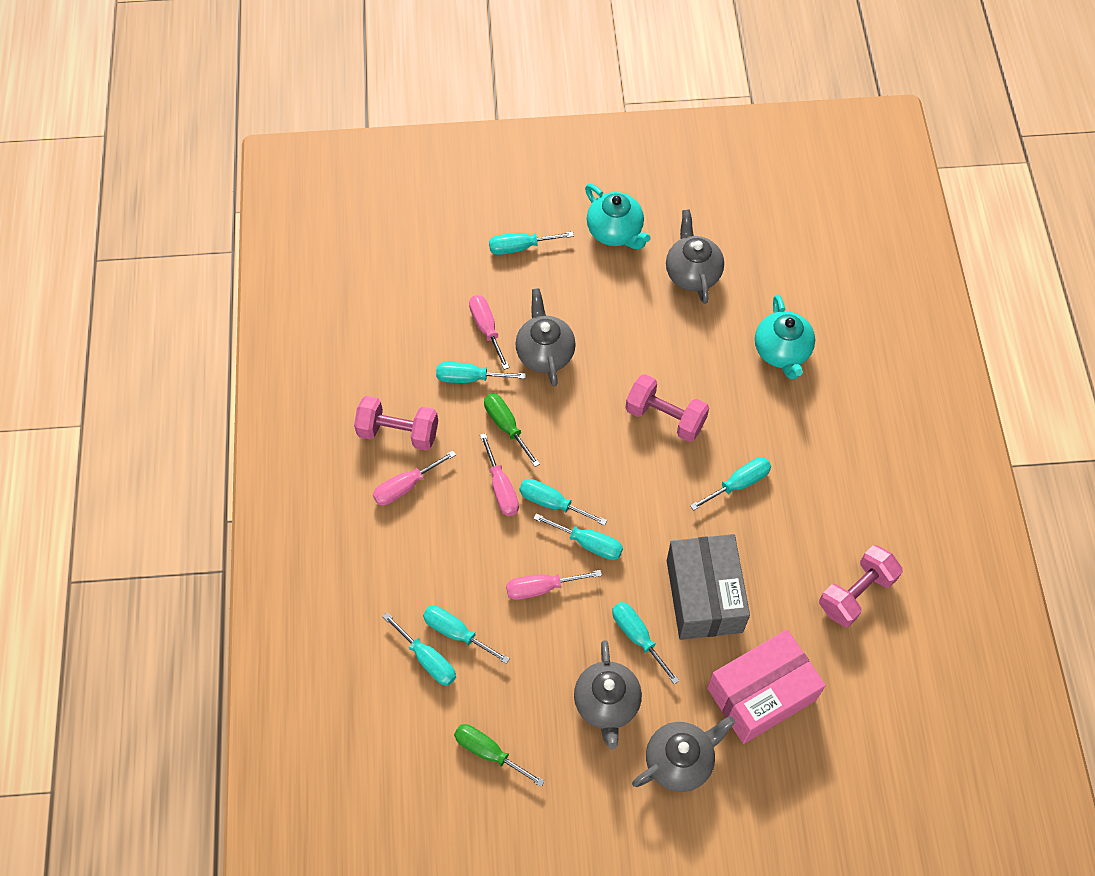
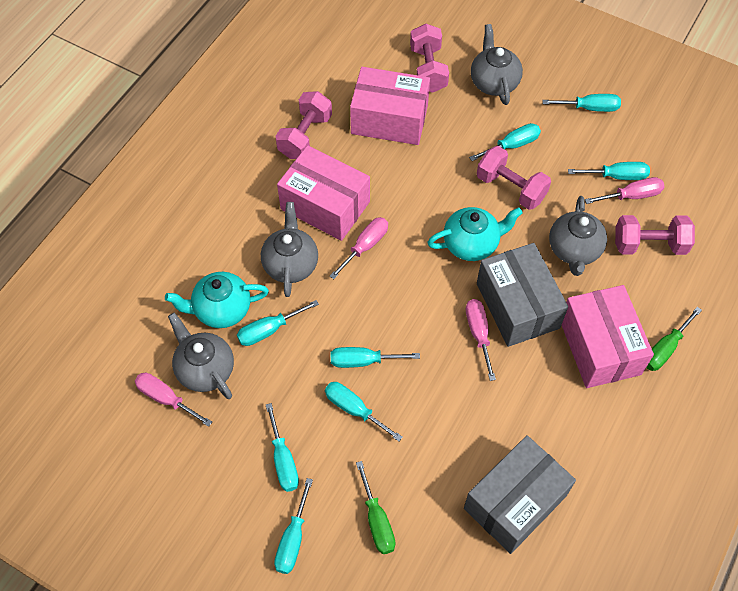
grey box: [667,534,750,640] = 1 -> [464,435,576,554] [477,243,568,347] = 2
pink box: [707,629,826,744] = 1 -> [277,145,370,241] [350,67,430,145] [562,285,654,388] = 3
pink dumbbell: [354,396,438,451] [625,374,709,442] [819,545,903,627] = 3 -> [275,91,332,159] [410,24,449,93] [477,146,551,210] [615,215,695,255] = 4

